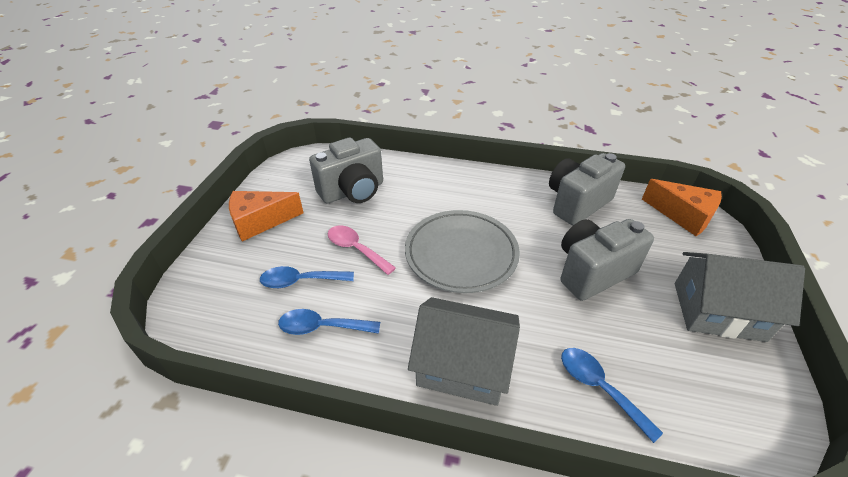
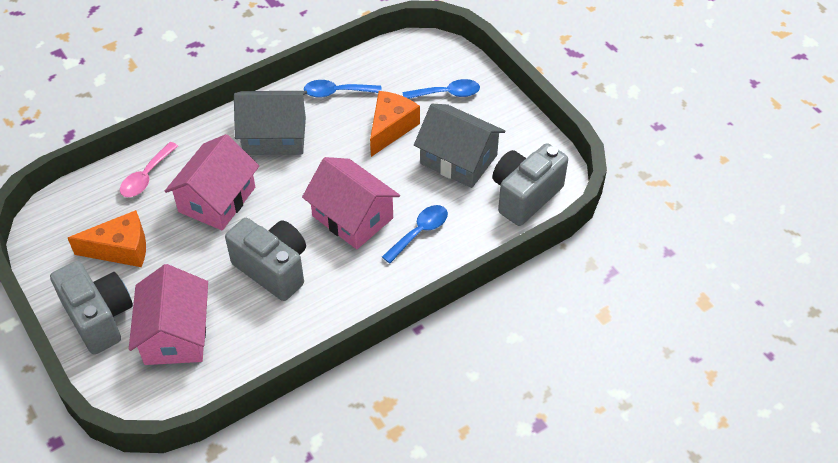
grey plate: [405,210,520,293] = 1 -> none = 0
pink house: none = 0 -> [129,264,208,365] [165,134,259,230] [302,157,400,249] = 3

